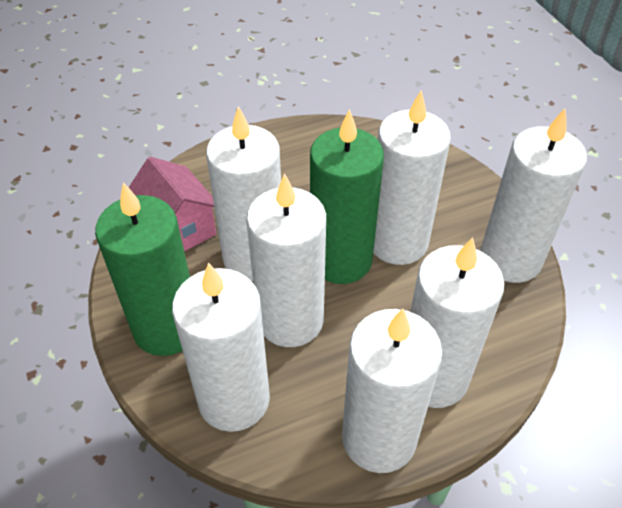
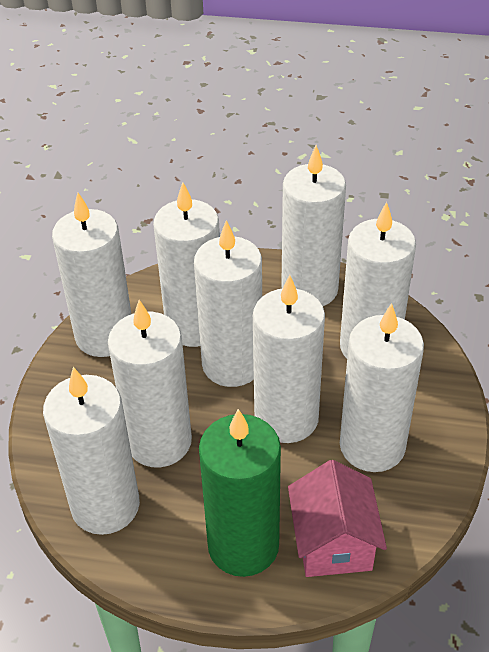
green candle: [95,182,190,356] [310,109,384,284] = 2 -> [199,409,281,577] = 1
white candle: [172,262,270,432] [206,106,281,281] [246,174,326,347] [342,308,442,473] [373,90,451,265] [410,237,504,408] [480,108,587,283] = 7 -> [43,367,140,535] [52,193,131,357] [108,300,192,467] [153,182,220,347] [194,220,262,387] [253,275,325,443] [281,145,346,306] [340,202,416,359] [340,303,424,472] = 9

